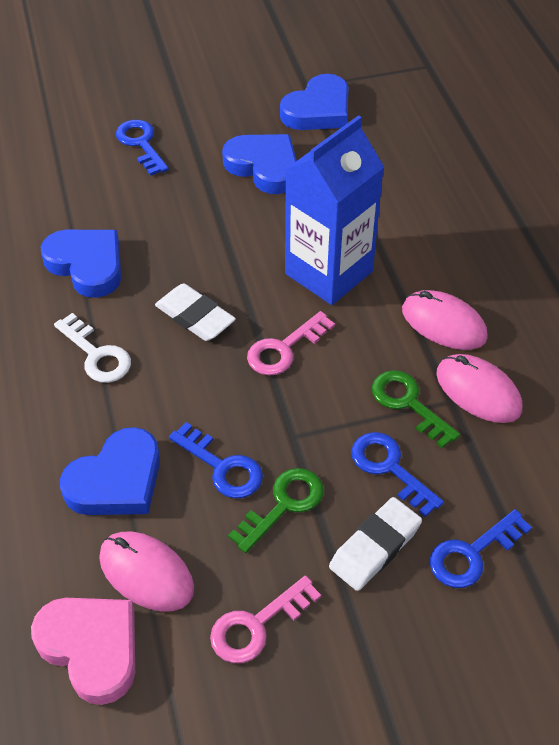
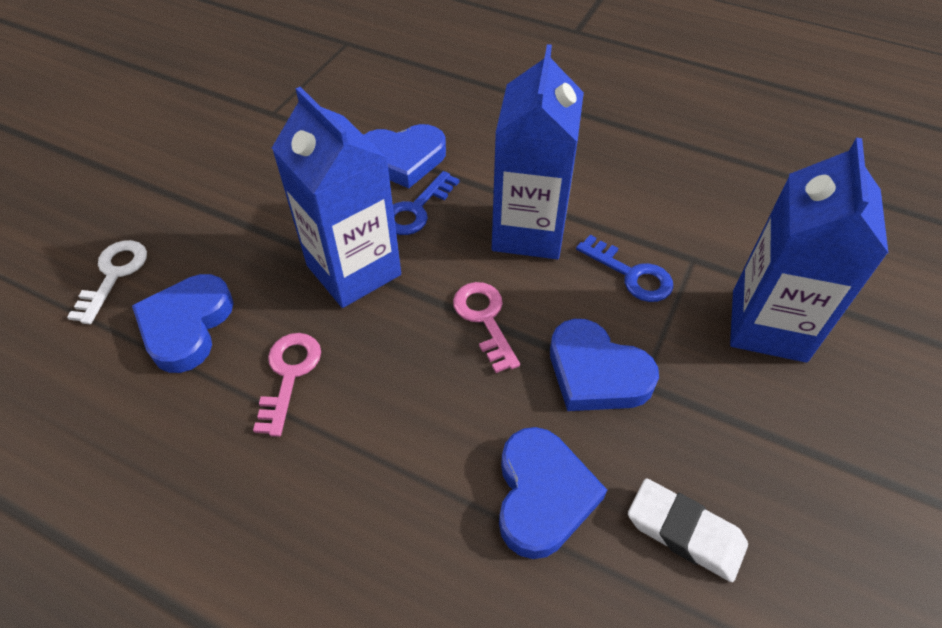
blue carton: [285,115,384,305] = 1 -> [272,87,401,308] [492,44,584,259] [730,137,888,363] = 3
blue key: [116,120,169,176] [169,422,263,499] [351,432,444,517] [430,509,532,588] = 4 -> [393,171,460,235] [576,235,673,302] = 2
green key: [228,468,324,553] [372,370,460,448] = 2 -> none = 0
pink heart: [31,598,135,705] = 1 -> none = 0
pink mouse: [99,532,194,612] [402,290,488,350] [436,354,522,423] = 3 -> none = 0
white eraser: [155,283,236,341] [329,497,422,591] = 2 -> [628,478,748,582] = 1

